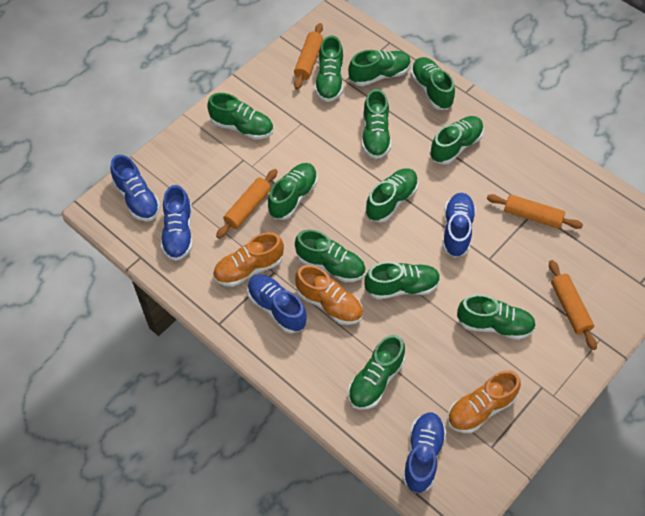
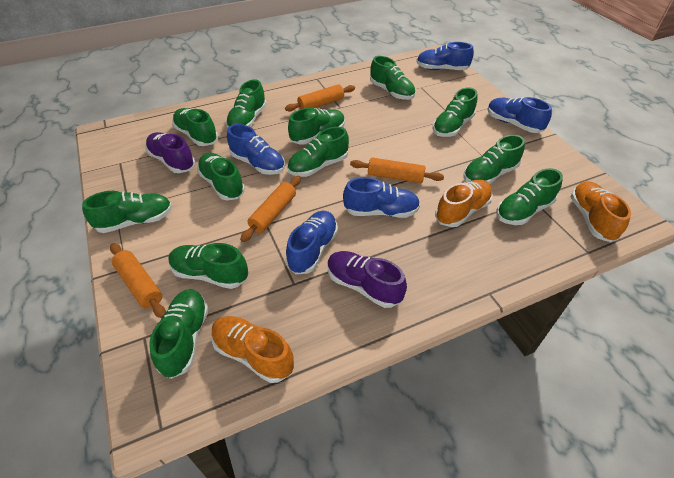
purple shoe: none = 0 -> [145,132,195,173] [328,251,407,308] = 2

